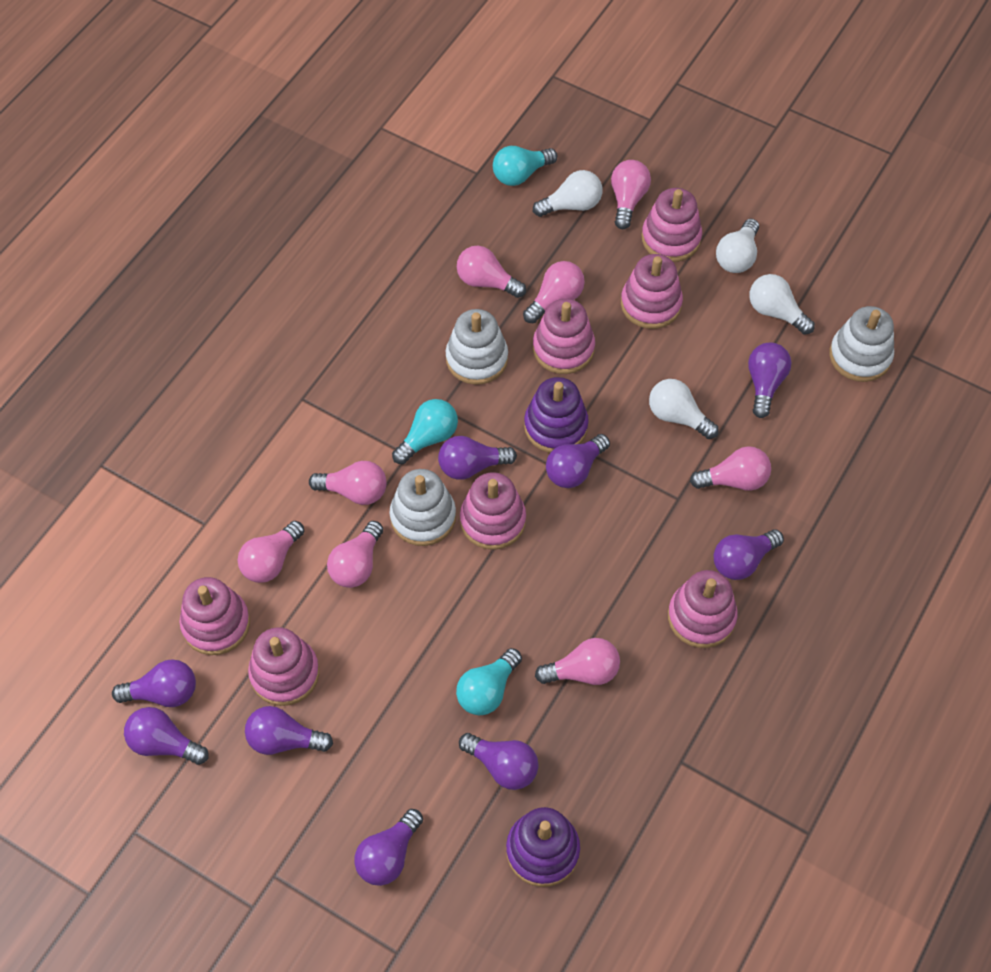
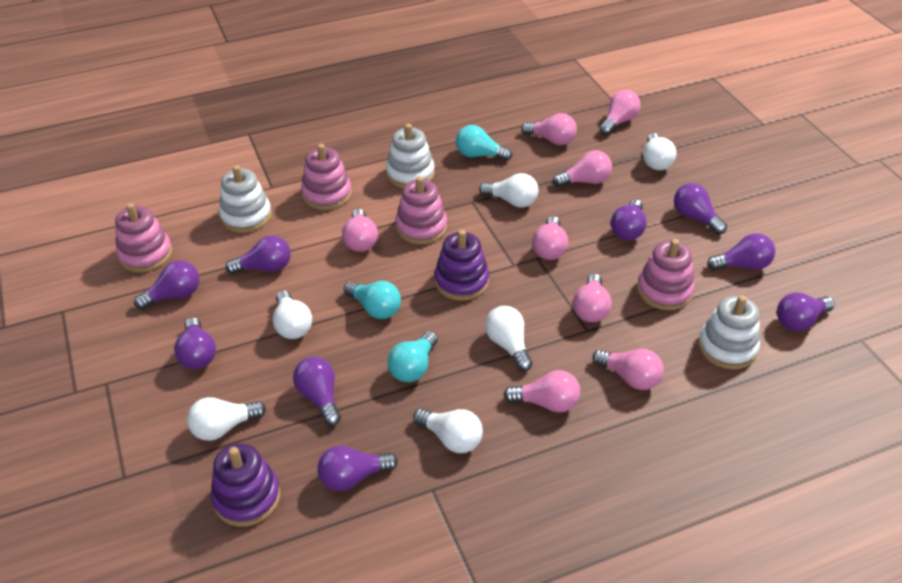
pink stacking toy: [179,577,250,655] [248,627,319,706] [460,472,526,550] [533,299,595,374] [621,254,683,329] [642,188,702,262] [668,570,738,648] = 7 -> [115,203,172,272] [301,144,352,210] [395,176,447,244] [637,239,695,310] = 4
white light bulb: [533,170,603,217] [649,379,719,439] [716,219,759,273] [749,274,815,335] = 4 -> [187,397,266,441] [273,290,312,339] [413,408,483,453] [479,173,538,207] [485,306,532,371] [643,133,676,170] = 6

